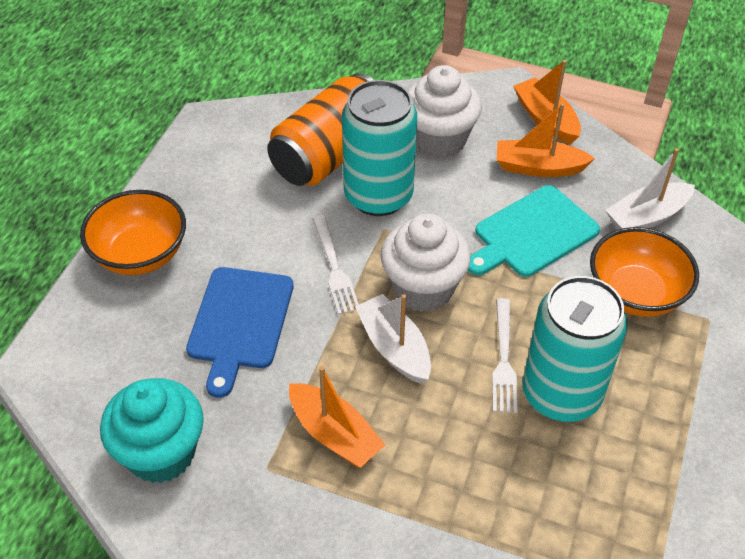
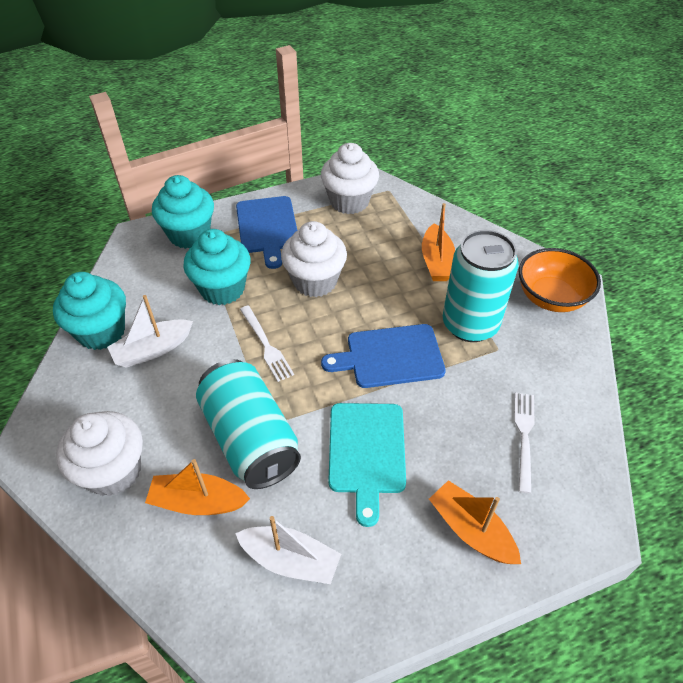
blue cutting board: [186,267,294,398] = 1 -> [236,196,297,269] [321,324,446,388] = 2
orange bowl: [80,190,186,275] [590,227,699,317] = 2 -> [518,248,601,312] = 1
orange can: [267,73,374,186] = 1 -> none = 0
turquoise cupcake: [100,378,204,483] = 1 -> [53,272,126,350] [152,175,214,249] [183,229,251,305] = 3
white cupcake: [381,213,471,312] [408,65,482,158] = 2 -> [56,411,143,496] [281,221,347,297] [321,143,379,214] = 3

